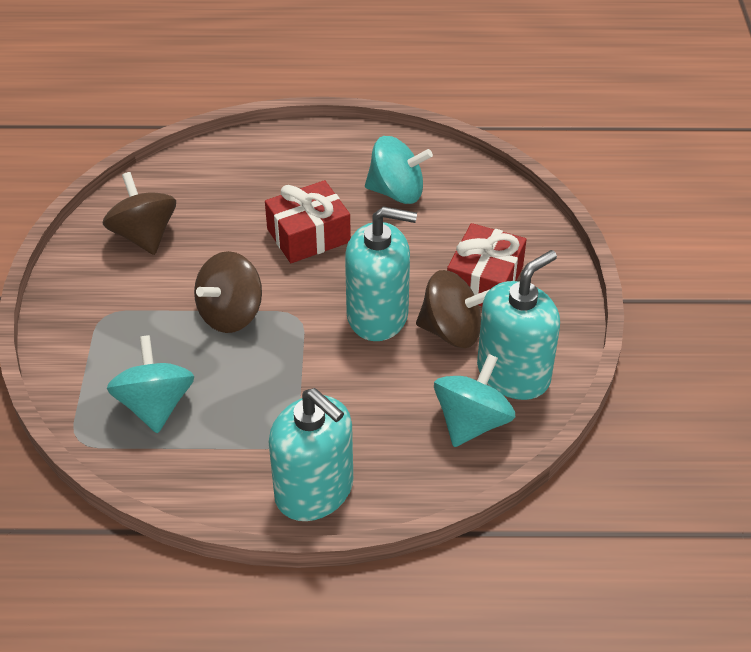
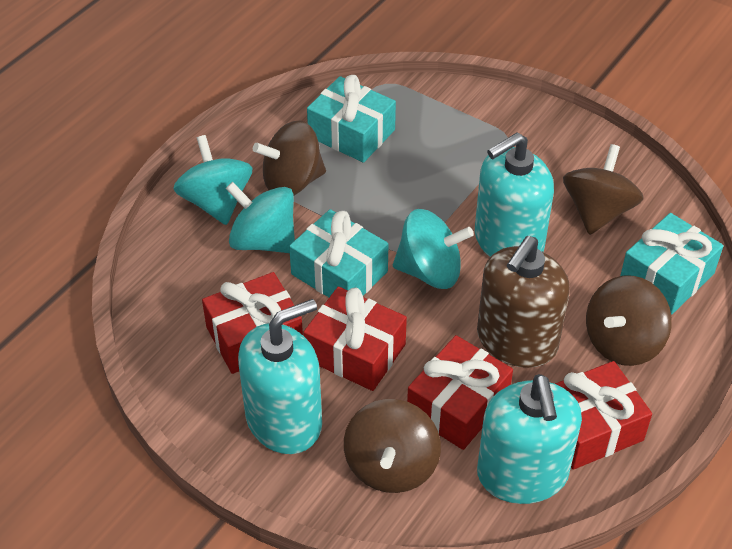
brown soap dispenser: none = 0 -> [477,236,570,368] = 1
brown spinning top: [103,172,176,255] [194,251,262,333] [416,270,489,348] = 3 -> [253,121,326,196] [344,399,441,493] [563,144,644,235] [586,276,672,366] = 4
red gift: [265,180,351,263] [447,223,526,306] = 2 -> [202,272,303,374] [303,287,407,391] [407,335,513,450] [555,361,652,470] = 4
turquoise gift: none = 0 -> [289,209,388,297] [307,75,396,163] [620,213,724,315] = 3

